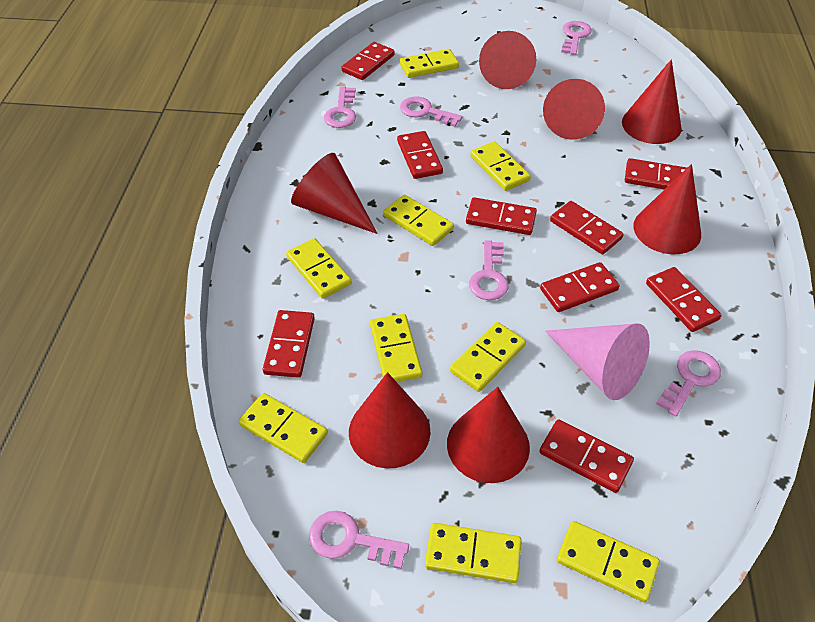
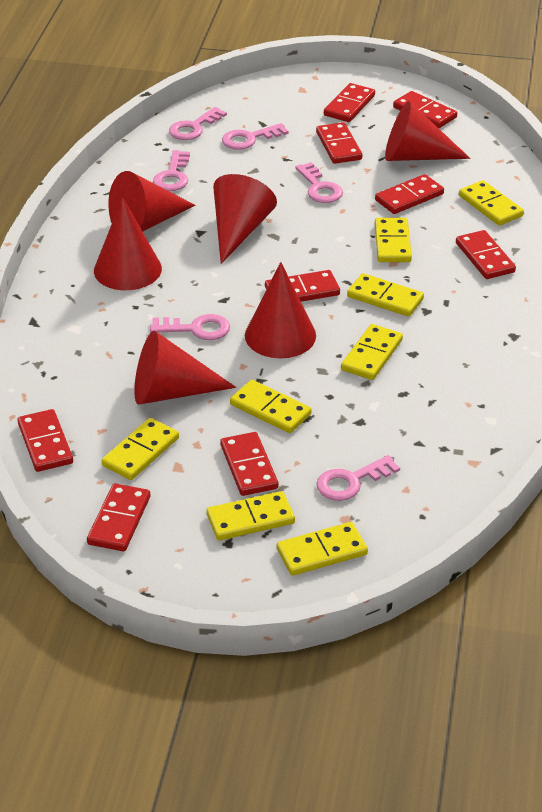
pink cone: [545,323,650,400] = 1 -> none = 0
red cone: [291,153,378,234] [349,372,431,469] [447,387,530,483] [479,31,536,89] [543,79,605,140] [622,59,682,144] [634,164,701,254] = 7 -> [94,197,162,290] [108,171,196,232] [134,331,236,405] [213,174,277,264] [245,262,316,358] [385,101,470,161] = 6
yellow domino: [239,393,328,463] [286,238,352,299] [370,314,422,382] [383,195,454,246] [400,49,459,78] [425,523,522,583] [450,322,526,392] [470,141,531,191] [557,521,660,602] = 9 -> [102,418,179,480] [206,491,295,541] [230,380,312,433] [277,522,368,576] [341,324,403,380] [347,273,424,317] [375,218,412,262] [459,180,524,226] = 8

